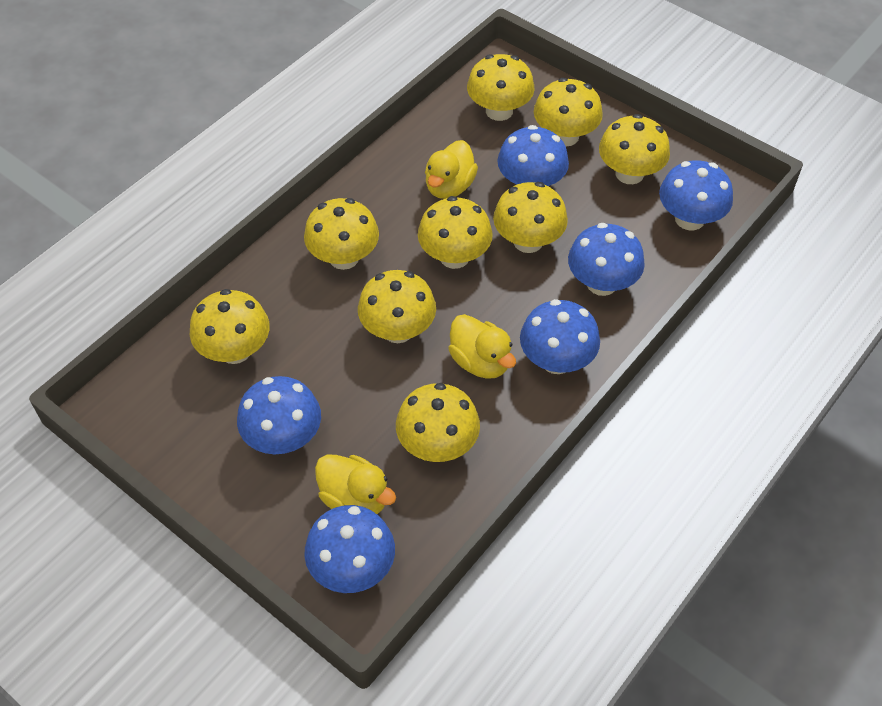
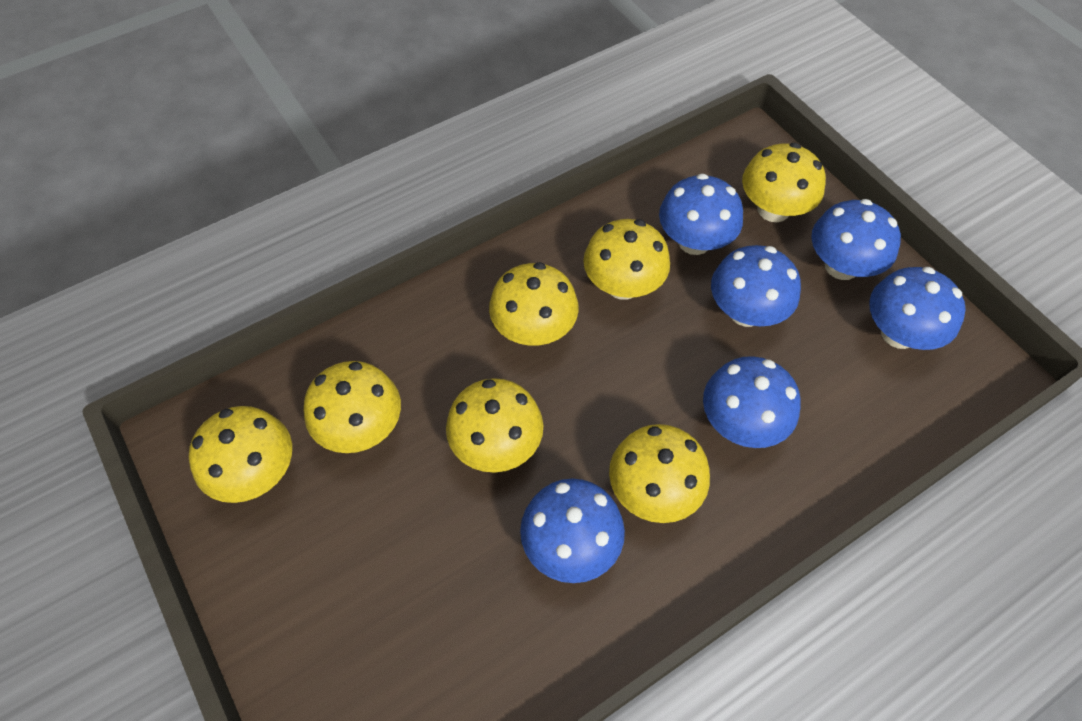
yellow duck: [315,454,396,514] [425,140,478,199] [448,314,516,379] = 3 -> none = 0
yellow mushroom: [190,289,270,364] [304,198,379,270] [358,270,436,343] [396,383,480,462] [418,196,493,269] [467,54,535,121] [493,182,568,253] [534,78,603,146] [599,114,670,184] = 9 -> [189,406,292,503] [304,361,401,453] [446,378,543,473] [489,262,579,346] [583,219,670,300] [609,424,710,523] [742,143,826,222] = 7

